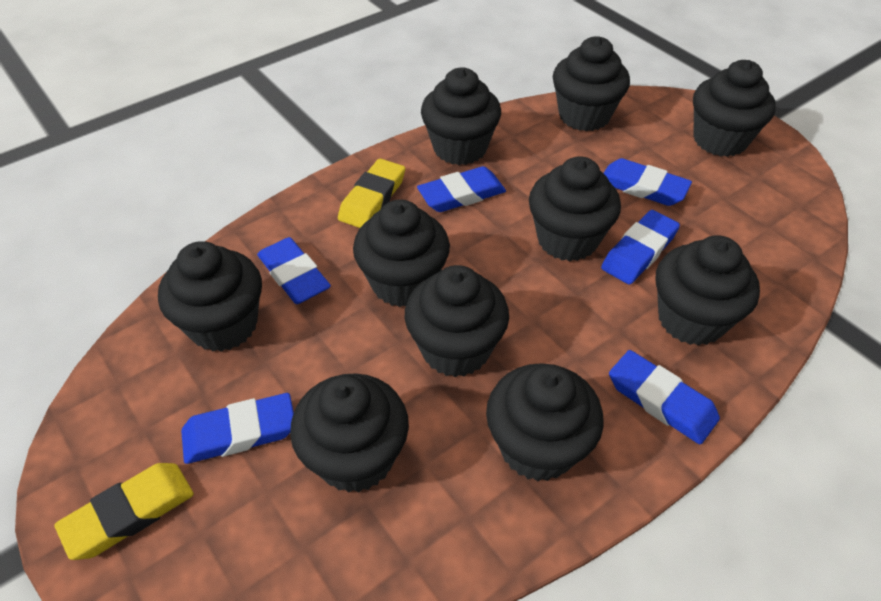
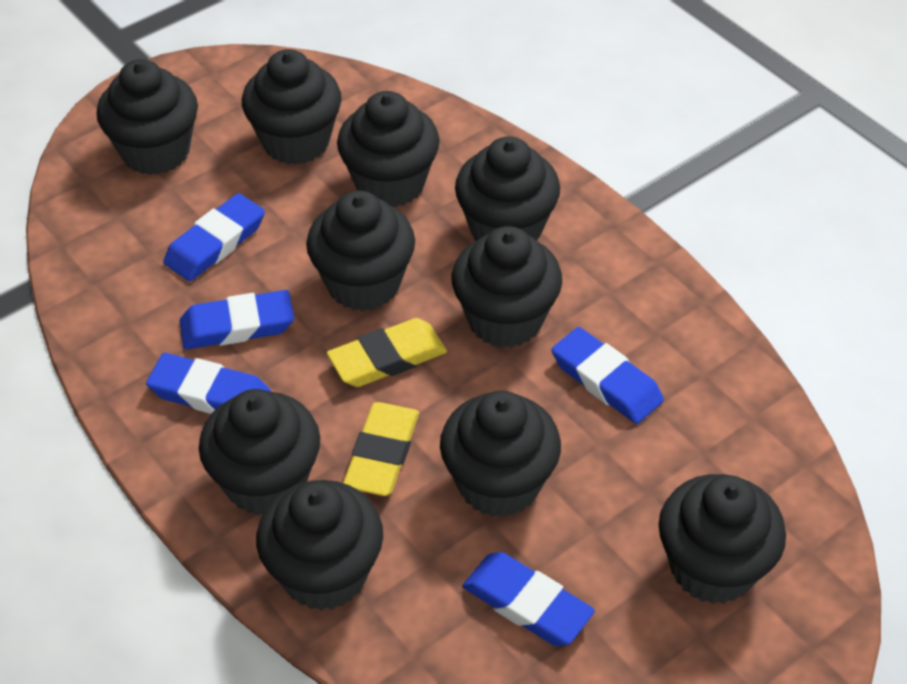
blue eraser: [181,393,294,464] [257,237,331,304] [417,166,506,212] [601,210,680,285] [604,158,692,206] [609,350,720,444] = 6 -> [146,353,271,414] [163,193,265,281] [179,290,294,350] [462,552,595,646] [552,327,664,424] = 5

